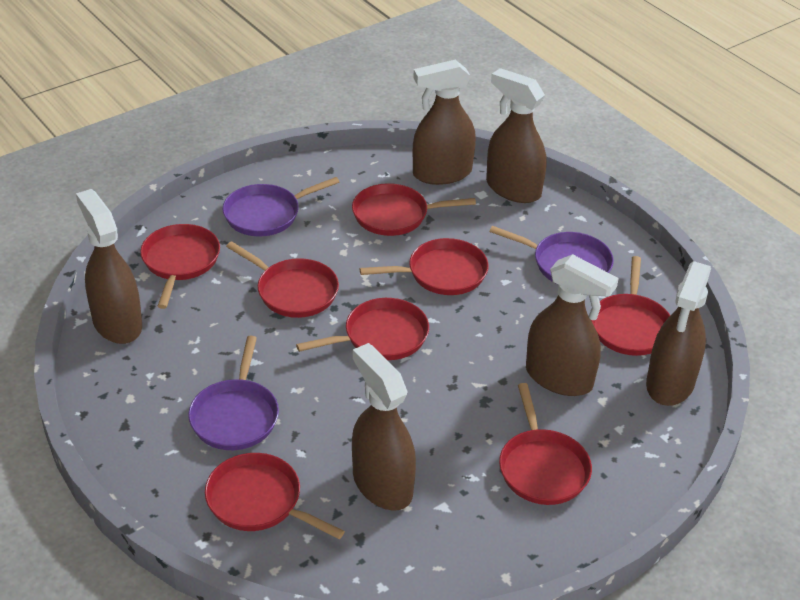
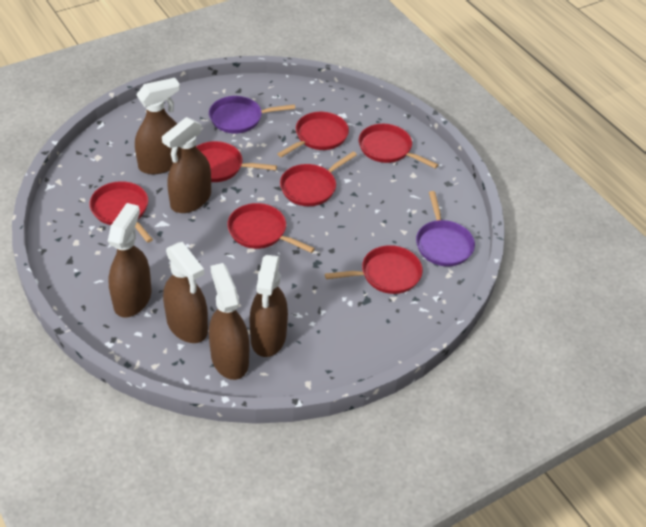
purple pan: [188,336,279,450] [223,177,339,236] [489,226,614,282] = 3 -> [209,96,295,133] [416,191,475,266] = 2
red pan: [140,224,220,309] [205,453,345,539] [226,241,339,318] [296,298,429,360] [352,183,476,236] [359,238,489,295] [499,383,592,505] [591,256,670,356] = 8 -> [89,181,153,243] [196,141,277,182] [227,203,315,253] [278,112,349,157] [280,151,357,206] [325,245,423,294] [359,124,438,169] = 7

